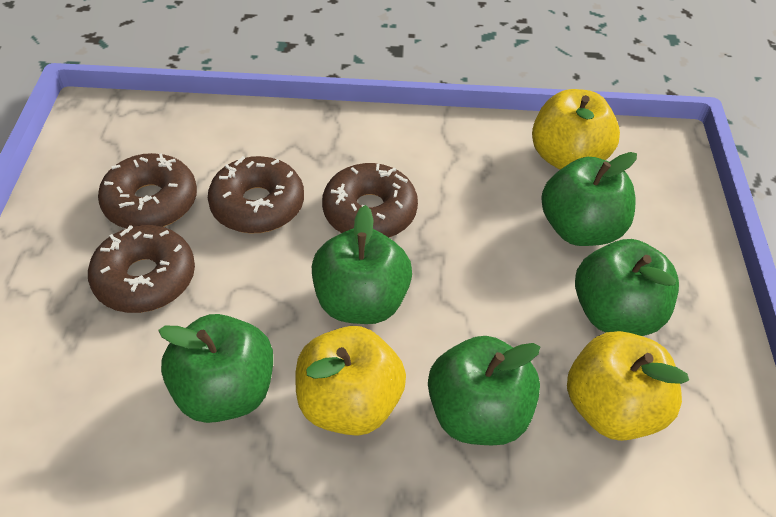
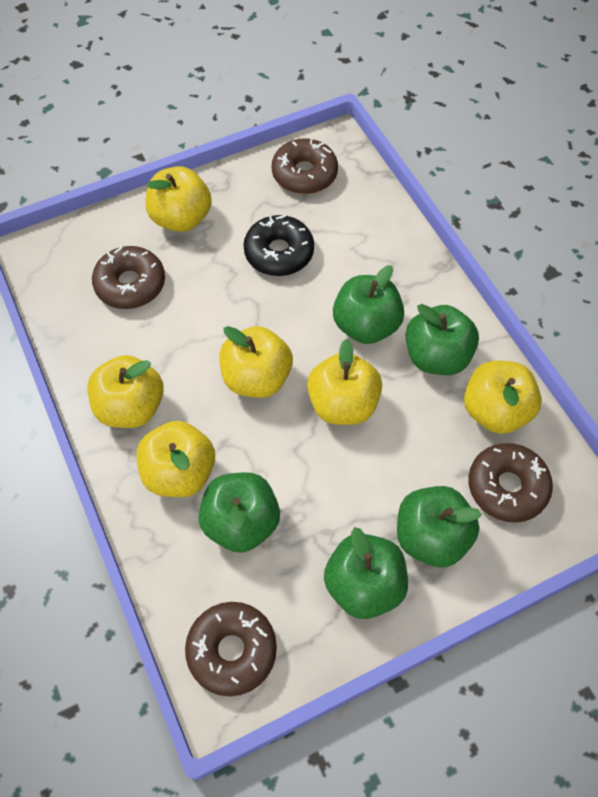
black donut: none = 0 -> [243,215,314,276] = 1
yellow apple: [295,326,406,436] [532,89,620,170] [567,331,689,441] = 3 -> [87,355,164,428] [137,421,215,497] [146,166,212,232] [219,326,293,398] [307,339,382,425] [464,361,542,434] = 6

